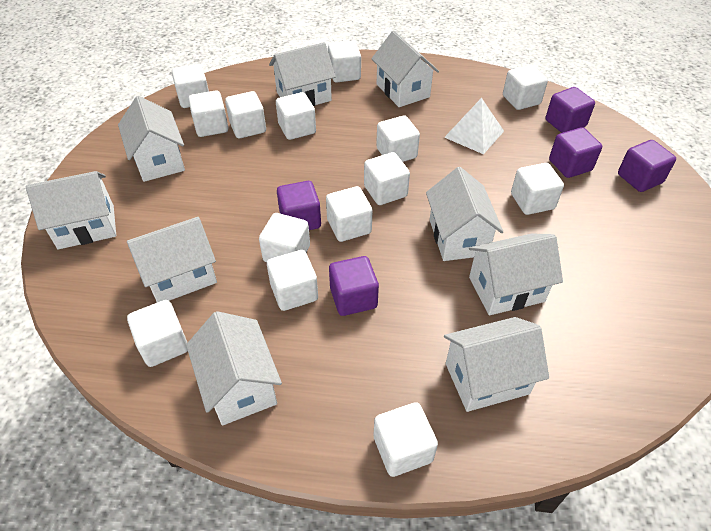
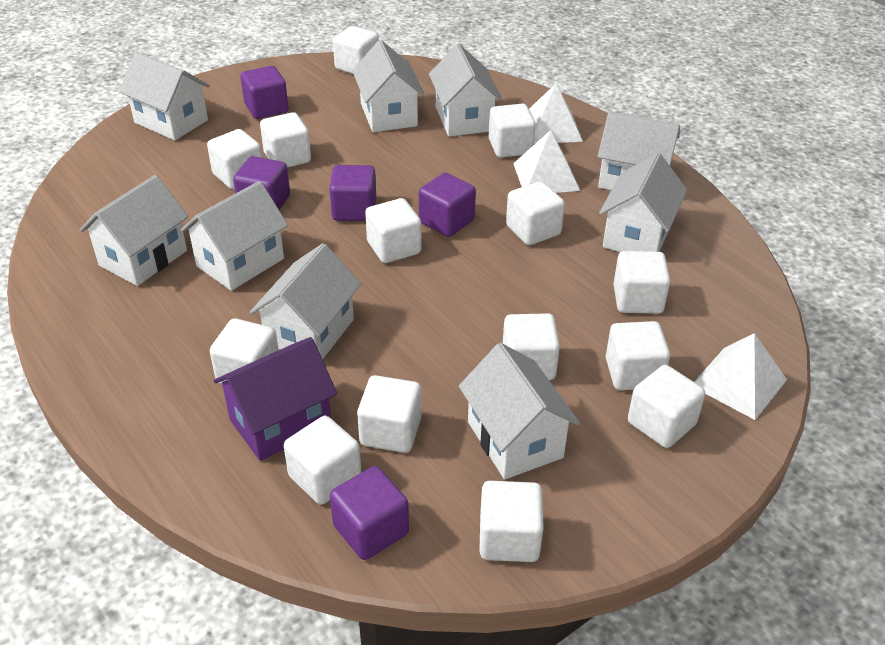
purple house: none = 0 -> [214,337,337,461] = 1
white pyramid: [444,98,504,154] = 1 -> [513,130,580,193] [529,83,583,144] [694,333,787,420] = 3

